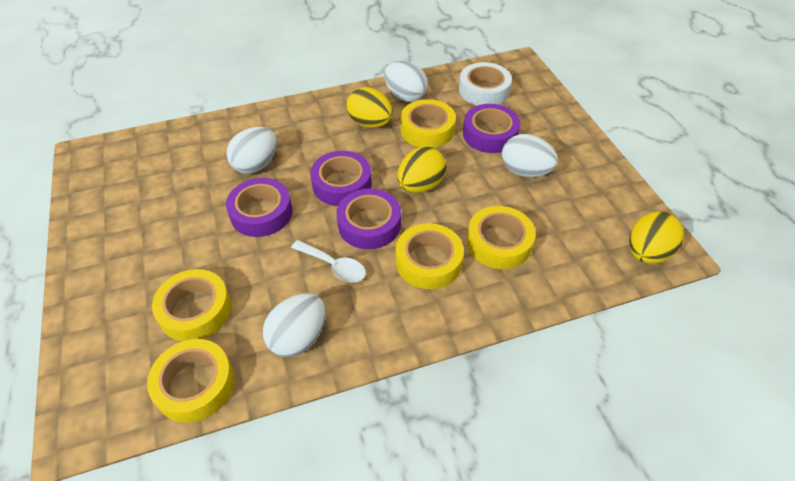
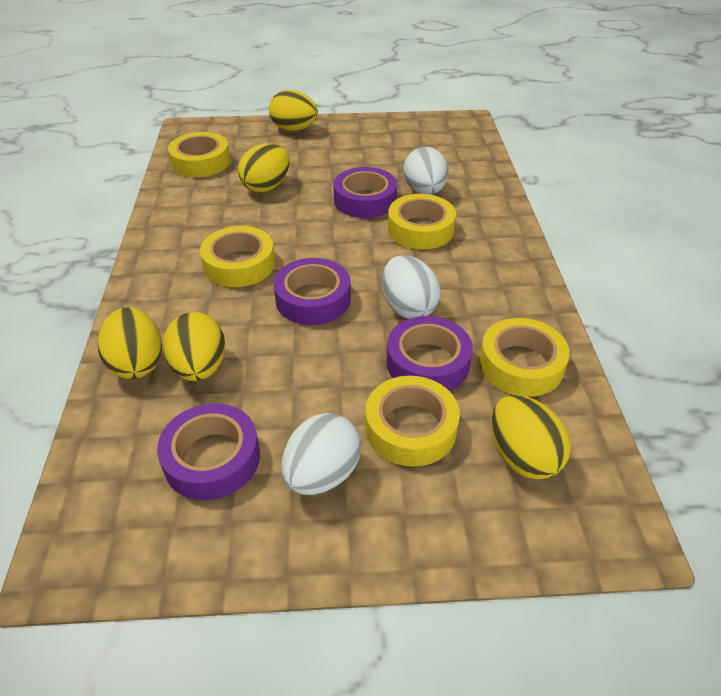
white egg: [227,127,277,174] [263,293,325,357] [384,61,428,102] [502,134,558,177] = 4 -> [281,413,361,495] [382,255,440,319] [404,147,448,195] = 3
white spoon: [291,240,366,282] = 1 -> none = 0
white tape: [459,62,512,106] = 1 -> none = 0
yellow egg: [347,87,393,128] [397,147,446,193] [629,212,684,264] = 3 -> [98,307,162,379] [163,312,225,381] [238,143,289,192] [269,90,318,131] [491,395,571,480] = 5

